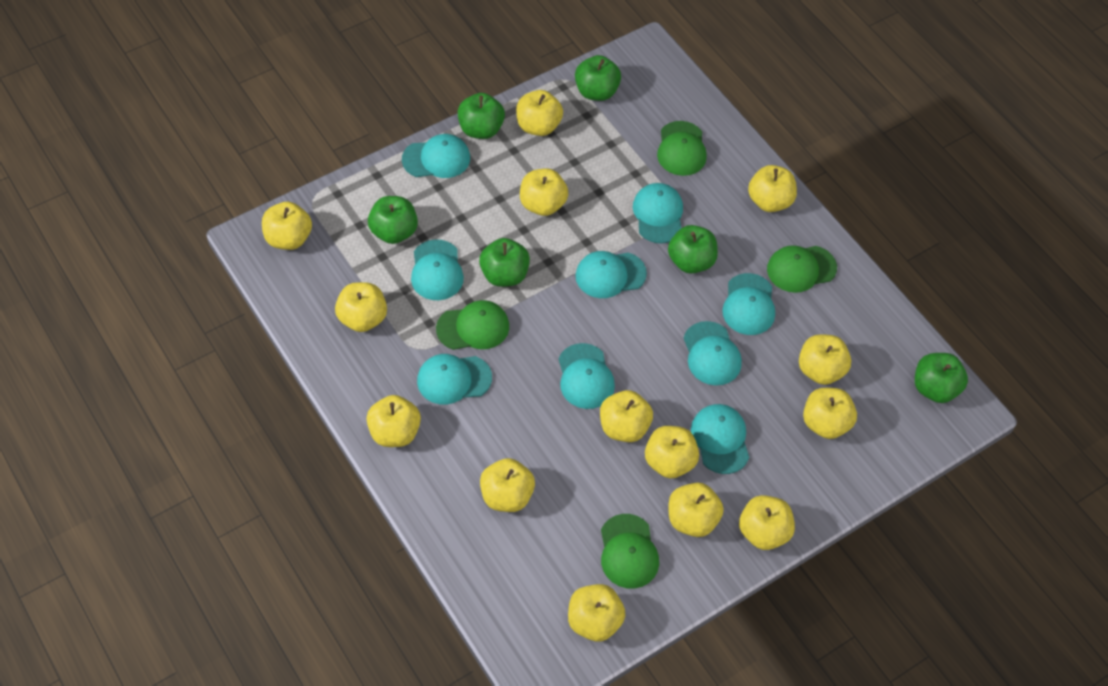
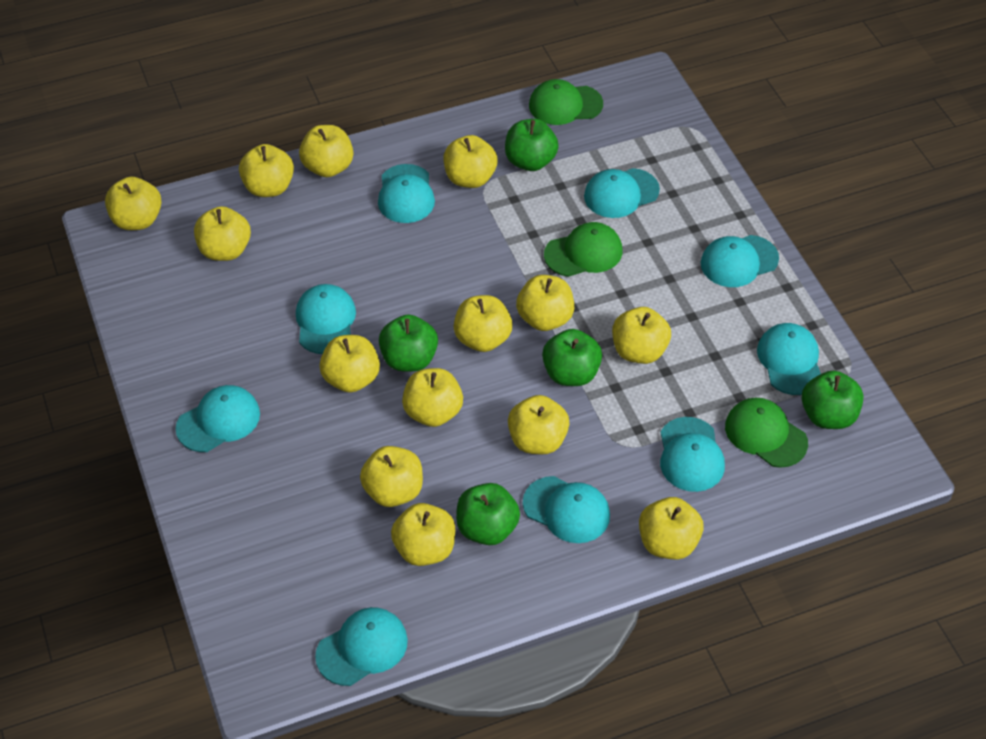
green apple: [368,196,418,244] [458,93,505,139] [479,238,530,287] [575,55,621,101] [668,225,718,273] [915,353,968,403] = 6 -> [379,315,438,372] [456,483,520,545] [505,119,559,171] [542,329,602,386] [802,371,864,429] = 5
green cap: [436,300,509,350] [601,514,659,589] [657,121,707,176] [767,245,837,293] = 4 -> [529,79,603,125] [544,222,622,277] [725,398,808,468] = 3

